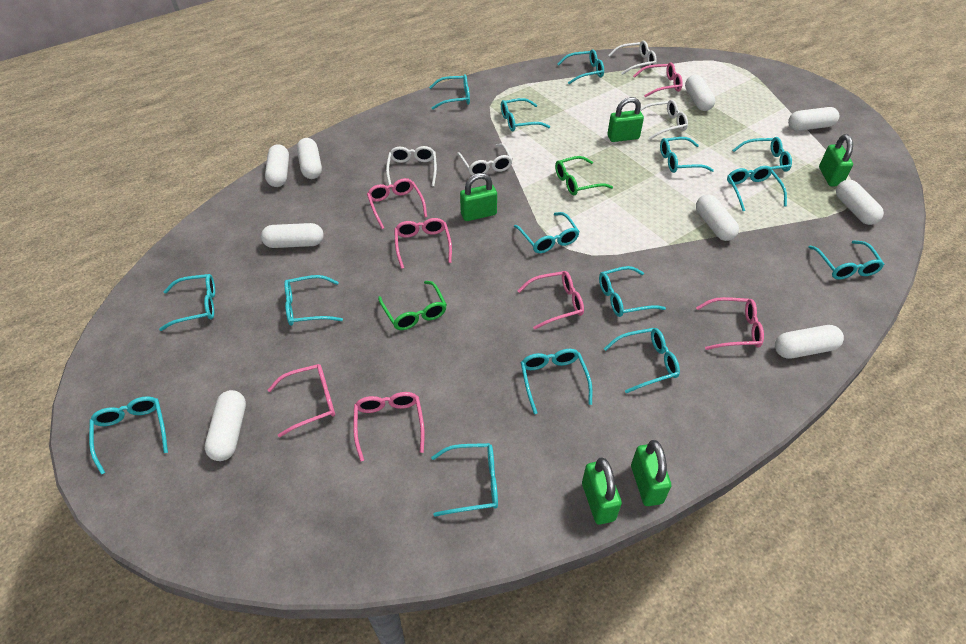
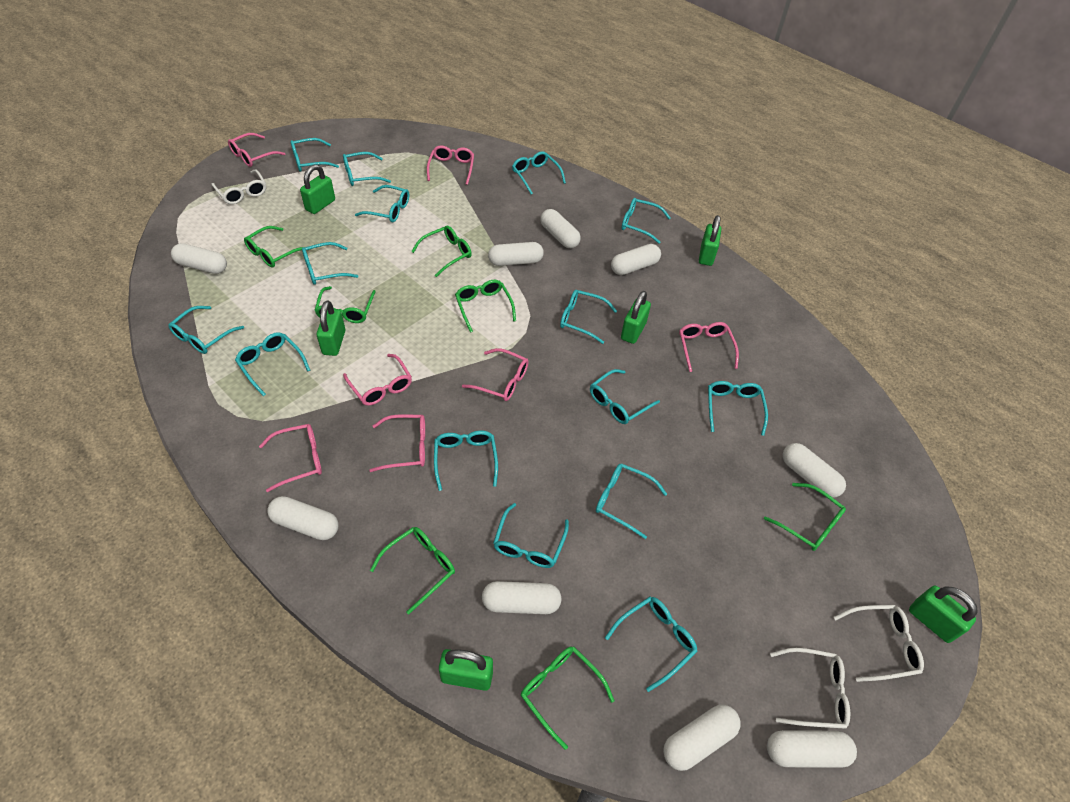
green glasses: [378,281,447,330] [555,156,613,195] = 2 -> [244,226,310,268] [314,286,376,323] [370,527,455,614] [411,225,472,277] [455,279,516,333] [521,646,614,750] [764,483,846,551] = 7
green padlock: [460,173,497,221] [582,457,622,525] [607,97,644,142] [631,440,671,506] [819,134,853,186] = 5 -> [300,164,335,214] [317,301,345,356] [439,649,493,691] [621,291,651,344] [699,215,721,266] [909,586,978,643] = 6
white glasses: [386,146,437,186] [457,143,513,175] [608,41,657,75] [640,100,688,140] = 4 -> [211,169,266,204] [770,648,850,729] [834,605,924,682] = 3

